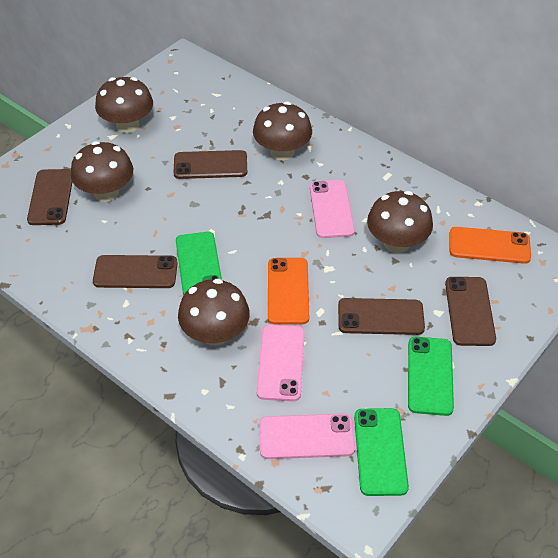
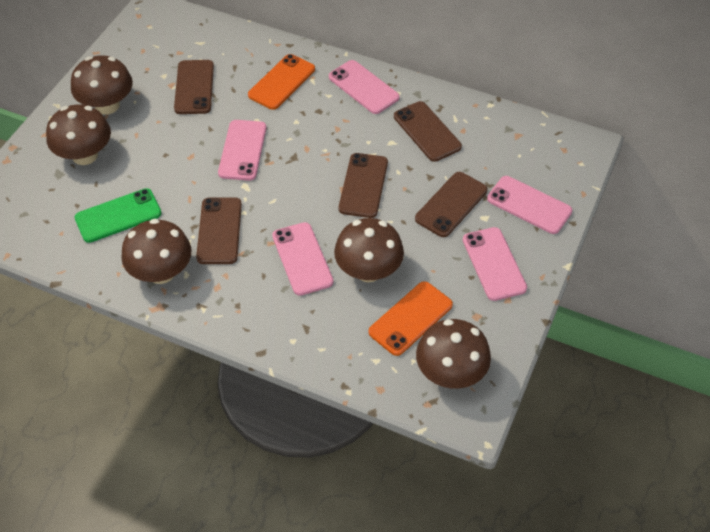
green phone: [176,232,222,295] [354,408,409,496] [408,337,454,416] = 3 -> [75,188,162,243] = 1
pink phone: [256,325,305,401] [259,414,355,459] [310,180,355,238] = 3 -> [218,120,266,181] [272,222,333,296] [329,60,400,114] [463,227,527,301] [487,176,573,234] = 5

